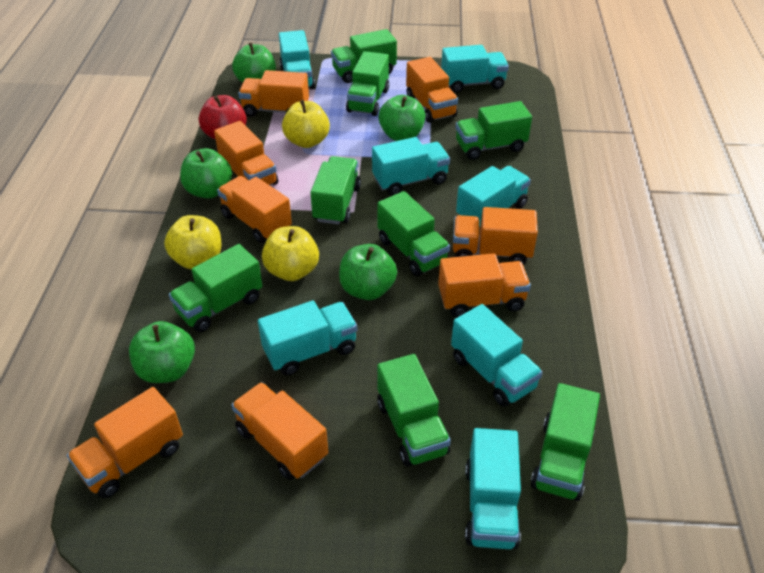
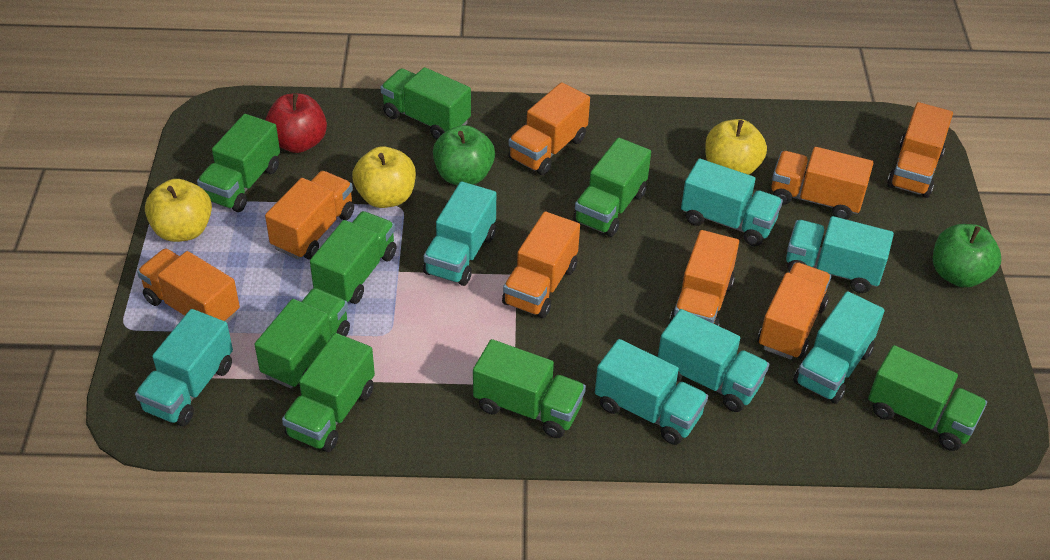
green apple: [129,321,195,383] [180,148,232,198] [232,42,276,83] [339,244,397,300] [378,95,425,141] = 5 -> [433,125,495,185] [933,224,1001,288] = 2

